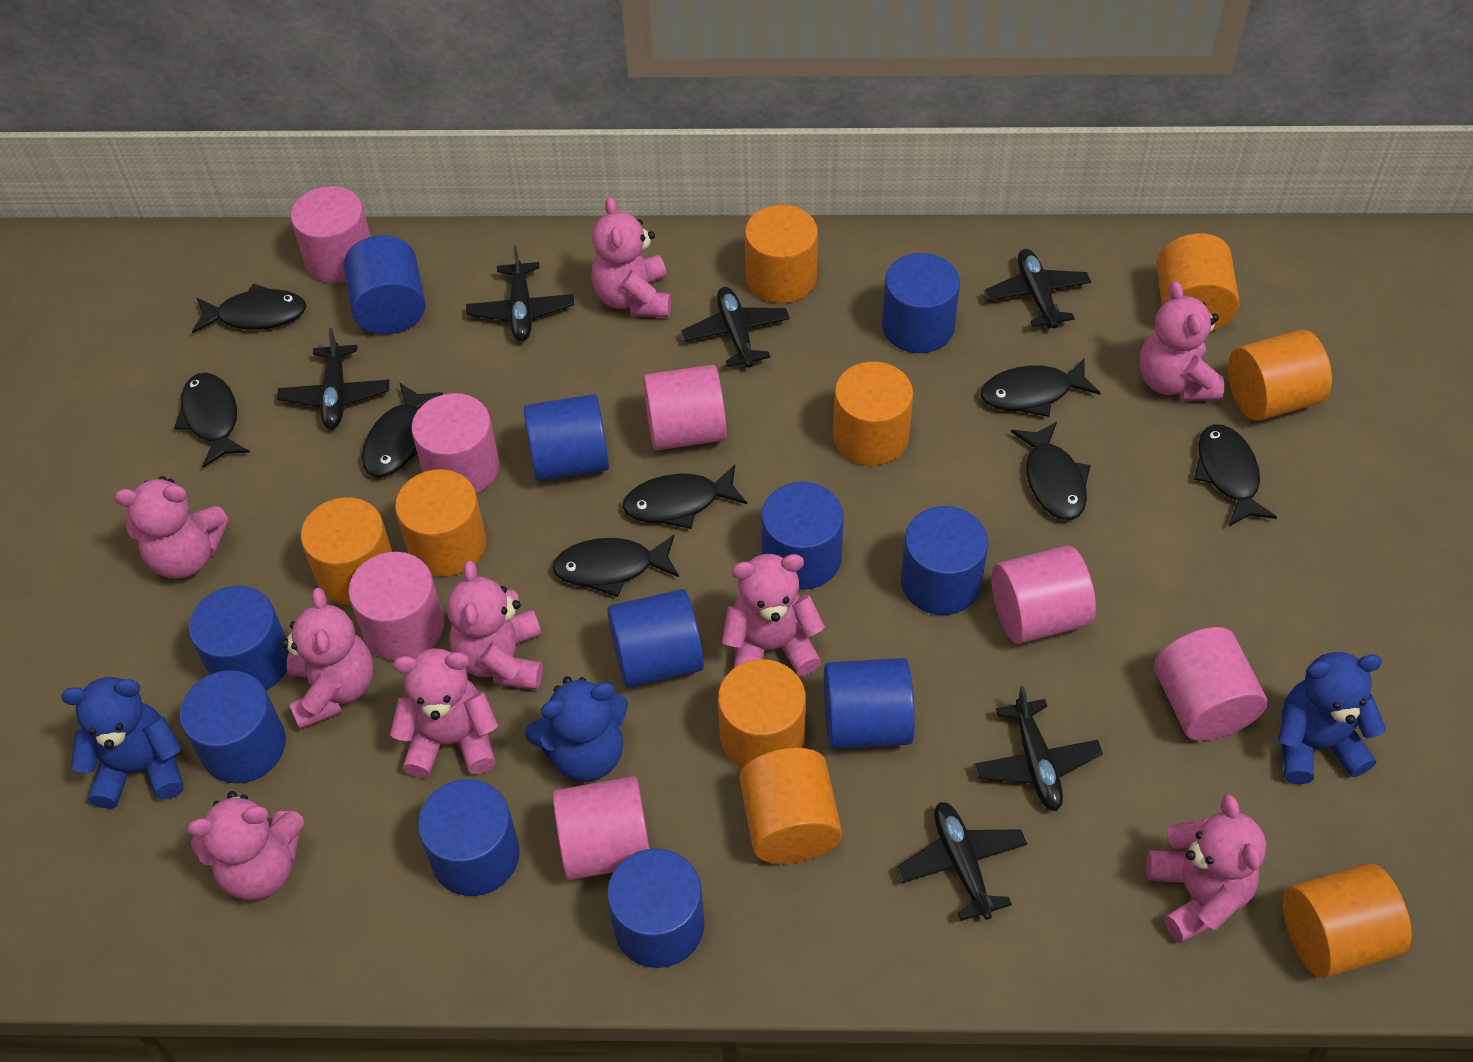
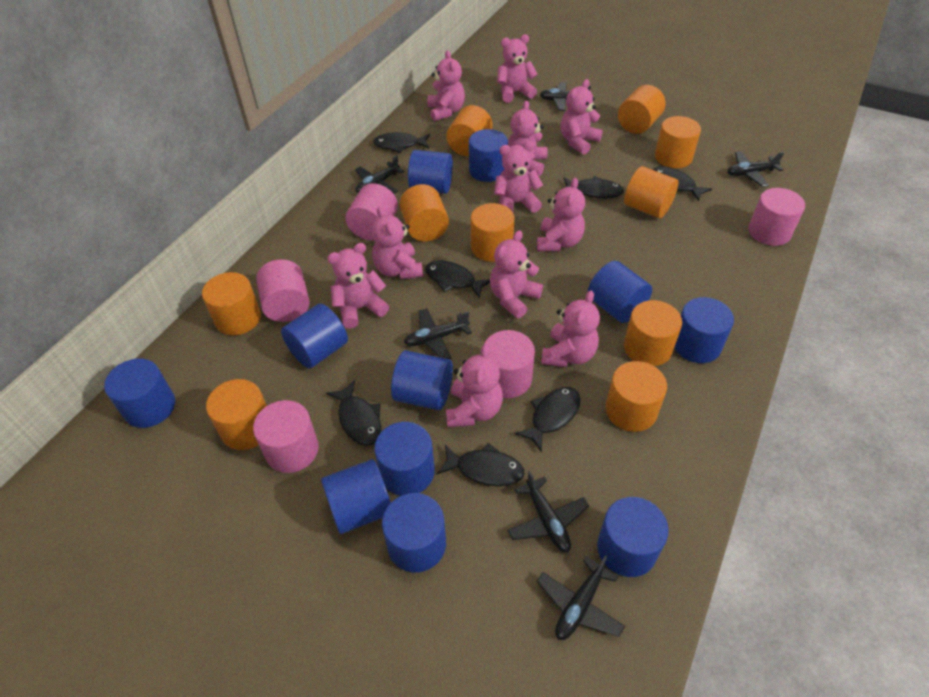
black fish: [174,373,250,468] [192,283,306,333] [362,383,443,477] [552,535,679,597] [623,465,747,529] [981,358,1101,417] [1011,422,1091,520] [1194,424,1277,526] = 8 -> [326,380,381,446] [373,132,430,153] [425,261,490,298] [437,443,525,486] [515,387,581,452] [564,176,624,198] [653,166,712,202] = 7
blue teddy bear: [61,677,184,809] [525,676,628,782] [1277,652,1386,785] = 3 -> none = 0
orange cylinder: [301,497,392,605] [395,469,486,576] [718,659,806,768] [739,748,842,864] [745,205,818,303] [833,361,913,466] [1156,233,1239,331] [1228,329,1332,421] [1283,863,1412,978] = 9 -> [202,272,261,335] [206,379,267,450] [400,184,449,241] [446,105,492,156] [471,203,514,262] [606,361,667,432] [618,85,665,134] [624,166,678,218] [624,300,682,366] [655,116,701,168] = 10
pink cylinder: [291,186,371,283] [348,552,444,661] [411,393,500,494] [552,776,650,880] [643,365,727,450] [991,545,1096,644] [1154,627,1267,741] = 7 -> [253,400,319,473] [256,259,309,322] [345,183,398,240] [484,330,535,398] [748,188,805,246] = 5
pink teddy bear: [114,476,229,579] [187,791,304,900] [281,588,373,730] [390,648,499,778] [447,561,543,690] [591,197,671,318] [722,554,825,676] [1140,281,1224,401] [1146,794,1266,943] = 9 -> [327,243,389,329] [372,206,423,279] [428,50,465,121] [446,344,503,427] [490,230,543,318] [494,141,543,213] [497,34,538,103] [508,101,548,176] [537,178,585,251] [541,291,600,367] [561,79,603,155] = 11

